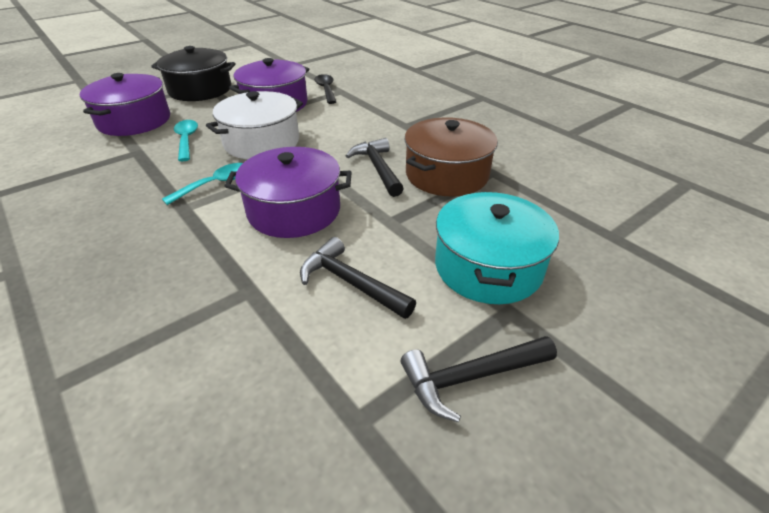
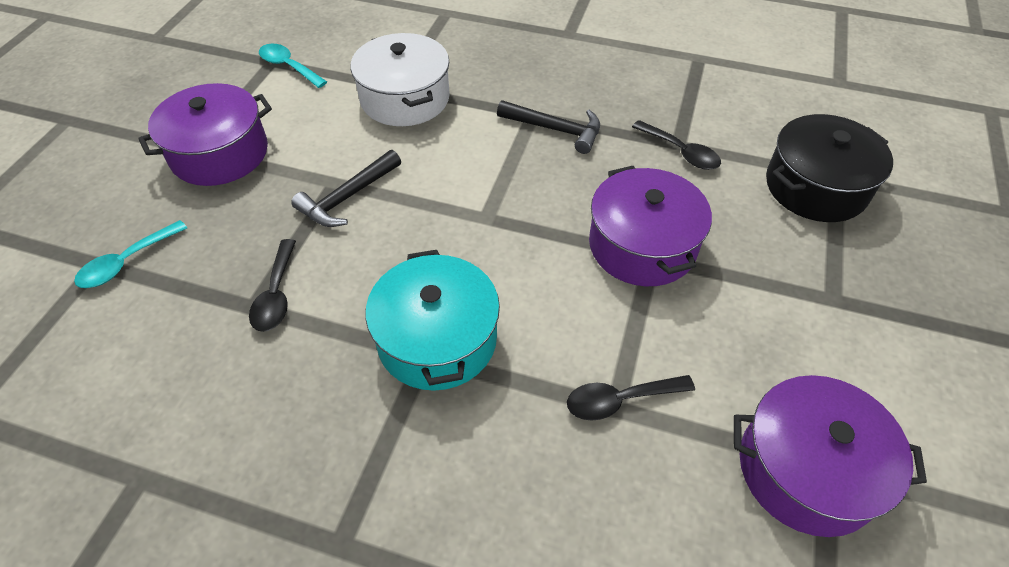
black hammer: [300,237,416,319] [346,138,404,197] [401,336,557,422] = 3 -> [291,150,401,227] [497,100,600,154] = 2
black spoon: [314,74,336,104] = 1 -> [249,239,296,332] [567,375,695,421] [632,120,721,170] = 3
brown pot: [405,117,498,196] = 1 -> none = 0

